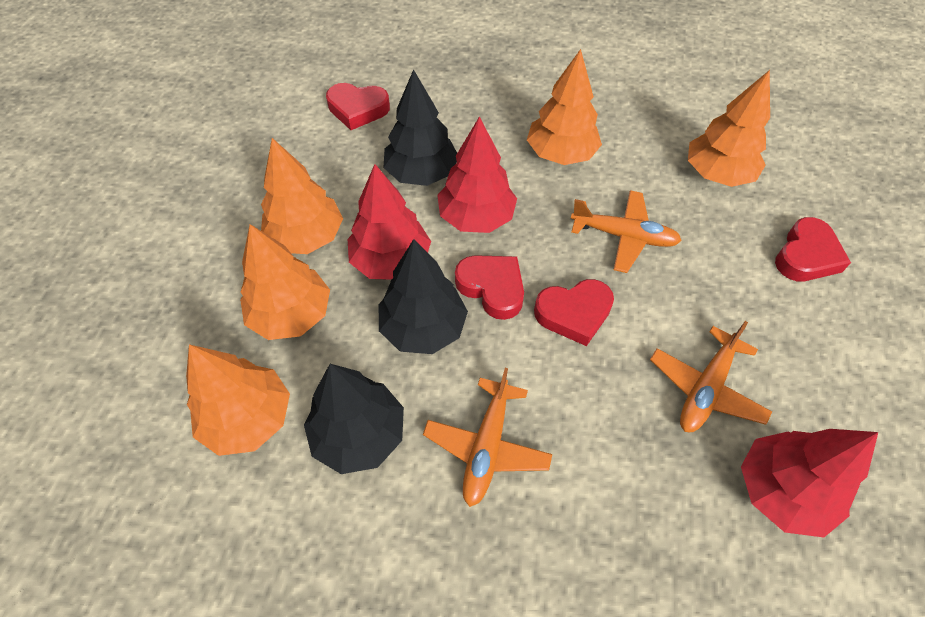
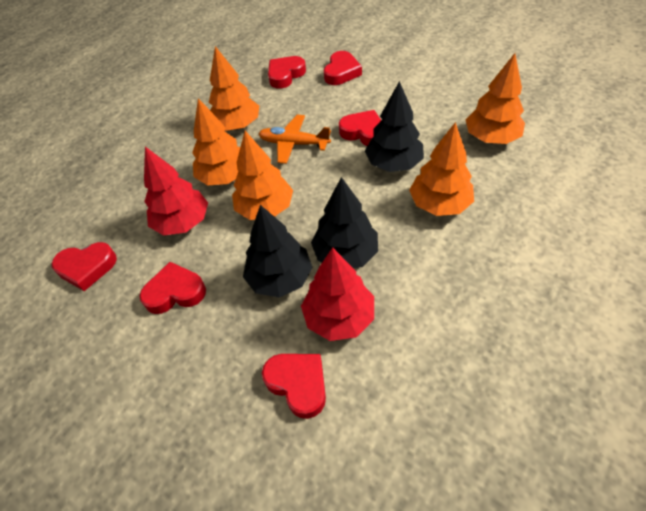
orange plane: [423,368,552,507] [571,190,682,273] [650,321,772,432] = 3 -> [259,115,331,164] = 1
red heart: [326,83,390,130] [455,255,524,320] [534,279,614,346] [775,217,851,281] = 4 -> [52,242,117,291] [139,262,206,314] [262,354,326,419] [268,56,306,89] [324,51,362,85] [339,110,381,146] = 6
red tree: [348,164,431,280] [437,116,517,233] [741,429,878,538] = 3 -> [144,147,208,236] [301,247,374,341] = 2

